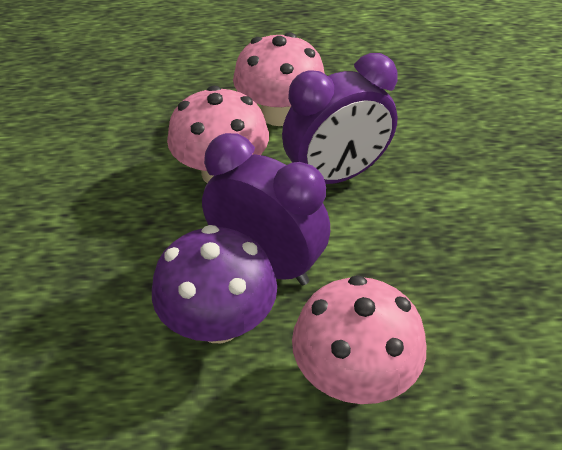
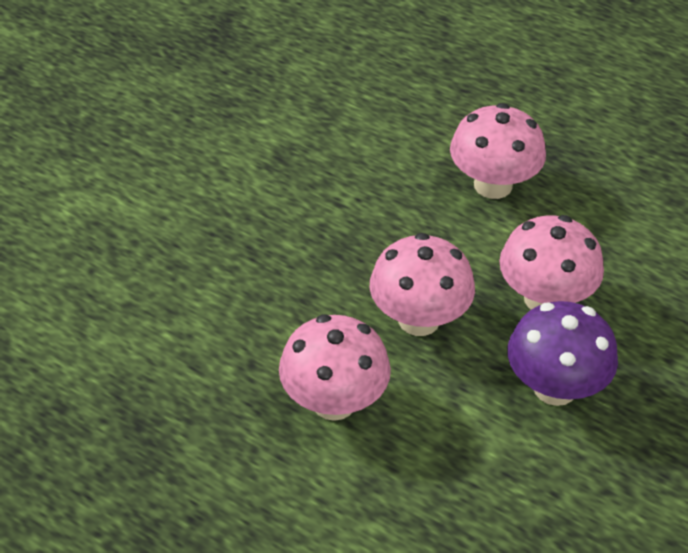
pink mushroom: [167,86,269,183] [233,32,325,126] [292,275,426,404] = 3 -> [279,314,391,421] [370,233,475,336] [450,103,546,199] [499,215,604,309] = 4
purple clock: [202,133,330,285] [282,53,398,184] = 2 -> none = 0

